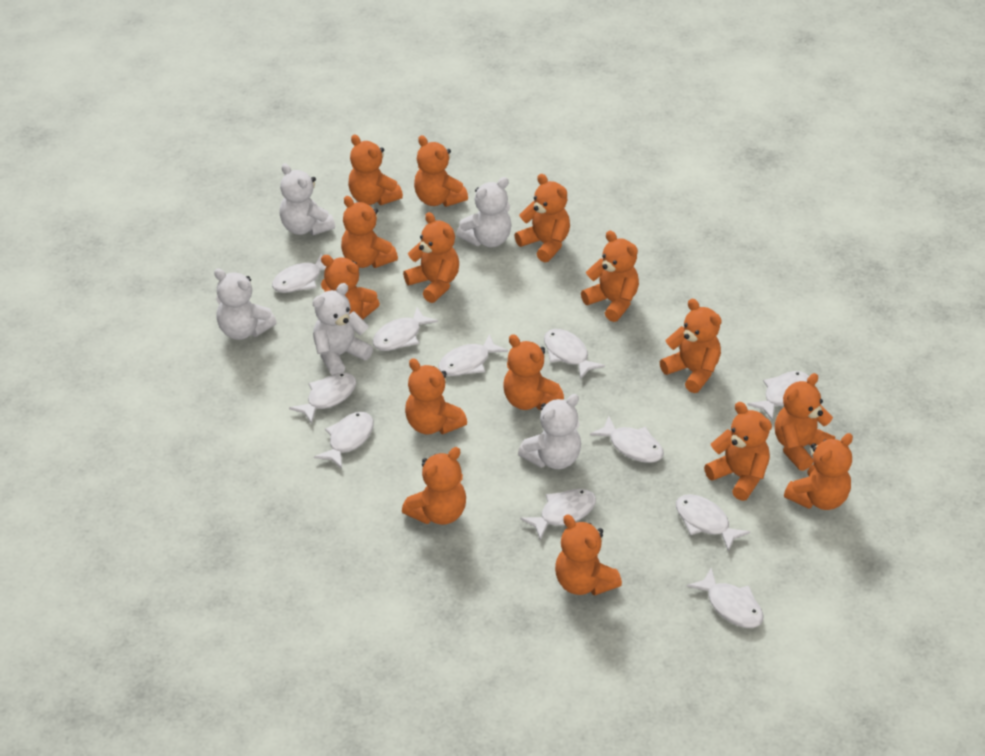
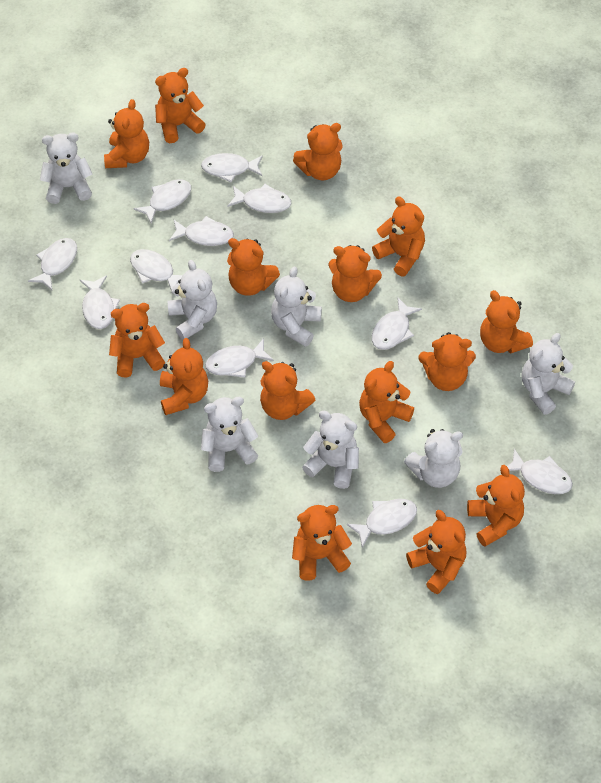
white teddy bear: [214,268,277,340] [279,163,335,235] [312,283,373,375] [456,177,511,247] [518,394,581,469] = 5 -> [40,133,92,204] [167,260,217,340] [201,397,258,472] [271,266,322,347] [302,411,359,489] [404,429,463,488] [522,333,575,415] = 7

